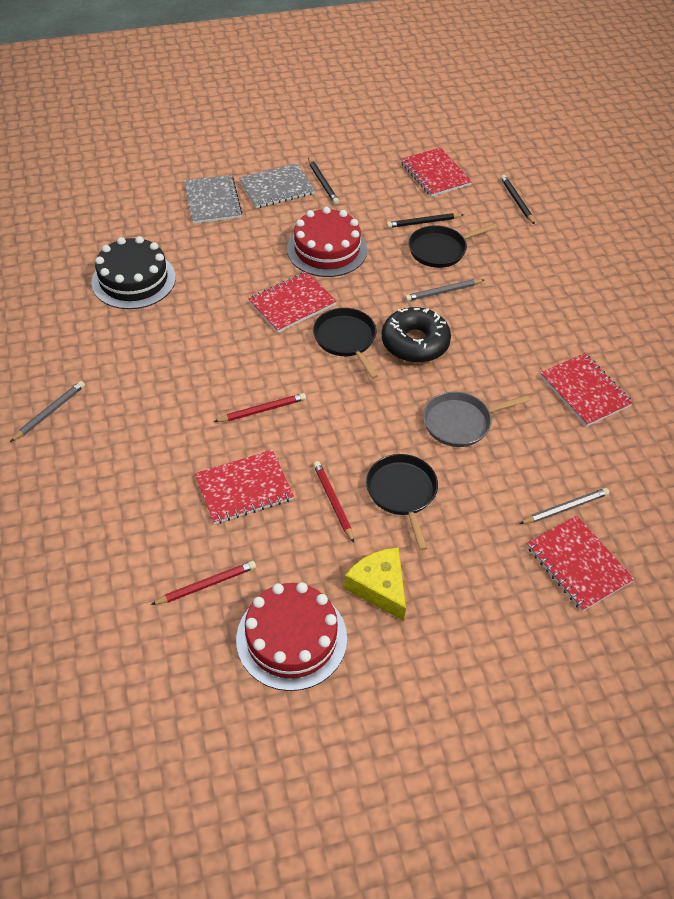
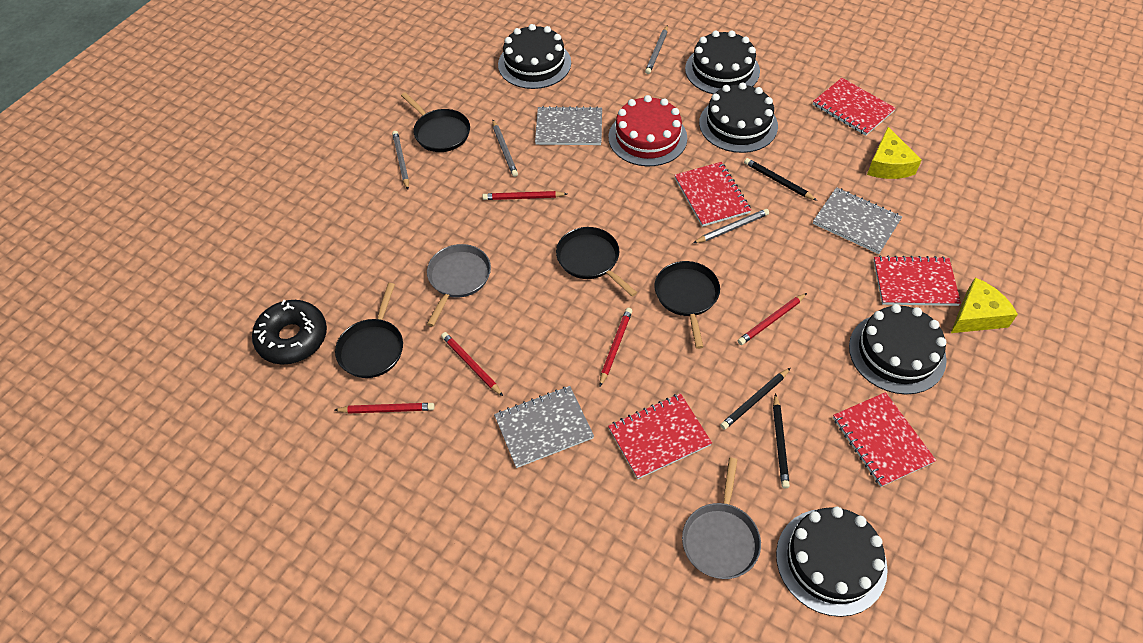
black cake: [91,236,176,309] = 1 -> [498,24,571,89] [685,30,760,94] [699,82,778,153] [776,507,888,617] [849,304,947,394] = 5
black pan: [313,308,378,379] [366,454,438,551] [408,223,497,268] = 3 -> [335,283,403,378] [401,92,470,152] [556,227,637,297] [654,261,720,349] = 4
grey notebook: [184,175,242,224] [239,163,315,208] = 2 -> [494,386,594,468] [535,106,602,145] [813,187,902,254] = 3
grey pan: [423,392,530,447] = 1 -> [427,244,491,327] [682,458,761,579] = 2
grey pencil: [10,381,85,442] [405,279,484,301] [519,488,609,524] = 3 -> [392,131,409,190] [492,120,518,177] [645,25,668,74] [693,209,769,243] = 4
red cake: [236,582,347,691] [287,207,367,277] = 2 -> [608,95,687,166] = 1
red pencil: [151,561,256,605] [213,393,306,422] [313,461,354,543] = 3 -> [334,403,435,414] [441,332,503,396] [482,191,567,200] [600,308,632,386] [738,293,807,345] = 5
yellow cheese: [344,547,406,621] = 1 -> [867,127,922,179] [951,277,1018,333] = 2

